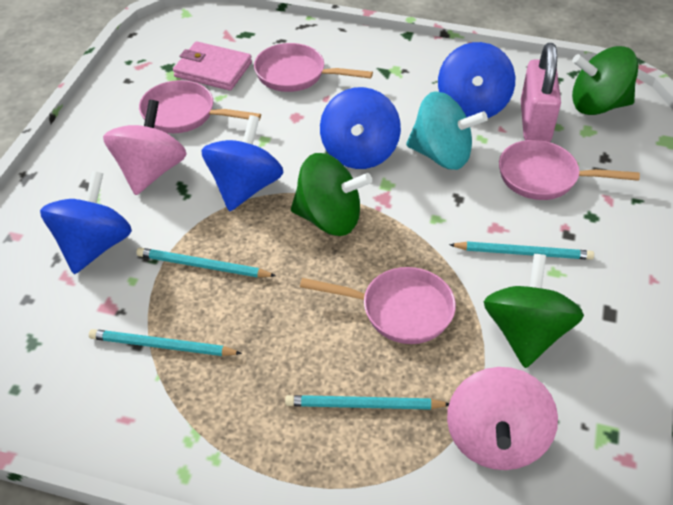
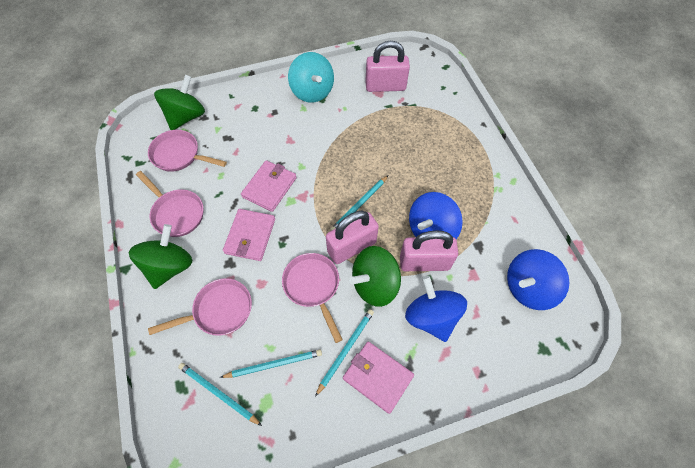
blue spinning top: [40,171,132,274] [201,115,284,211] [320,87,401,169] [438,42,515,118] = 4 -> [405,276,467,342] [409,192,463,239] [507,249,569,310] = 3
pink padlock: [521,43,561,142] = 1 -> [326,211,379,264] [365,41,410,92] [400,230,458,271] = 3
pink spinning top: [103,100,187,195] [447,367,558,470] = 2 -> none = 0
pink wallet: [173,41,252,91] = 1 -> [223,209,275,261] [241,160,297,212] [343,341,414,414] = 3

